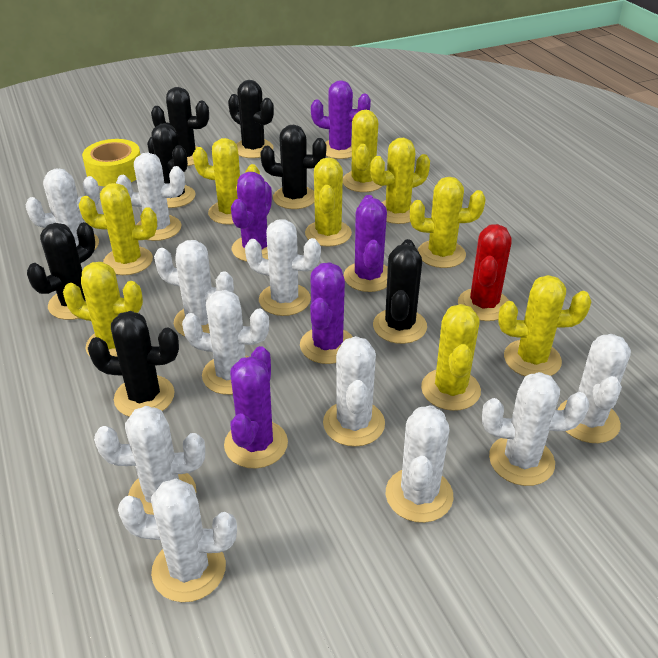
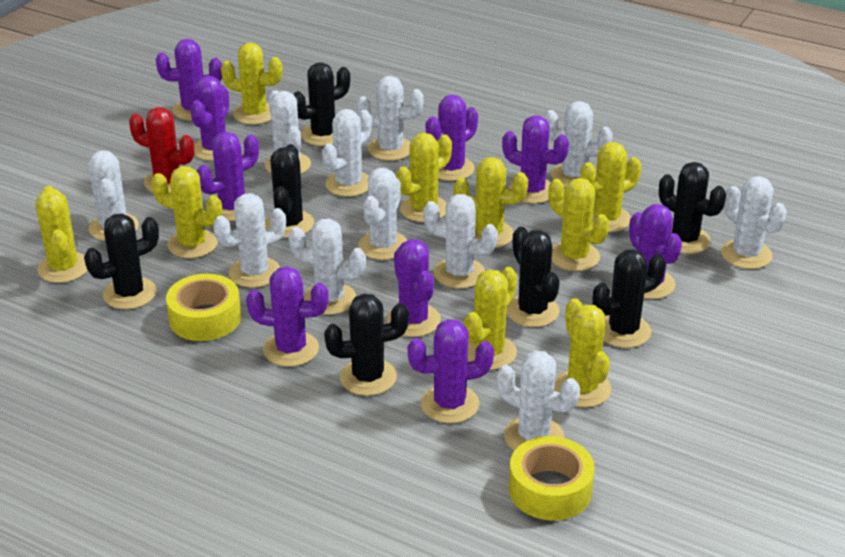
purple cactus: [224,346,288,468] [231,172,272,262] [300,262,353,364] [311,80,371,159] [344,195,388,292] = 5 -> [156,39,222,121] [190,76,229,161] [197,132,259,221] [246,266,329,367] [387,239,441,337] [407,319,494,423] [426,95,478,181] [502,115,569,204] [629,204,682,299] = 9
yellow tape: [82,139,140,187] = 1 -> [166,273,241,341] [509,436,595,521] = 2

